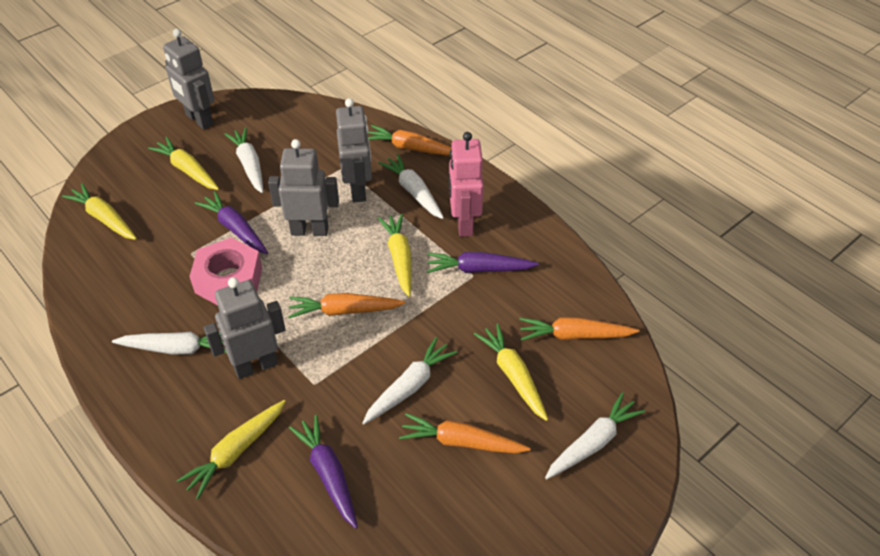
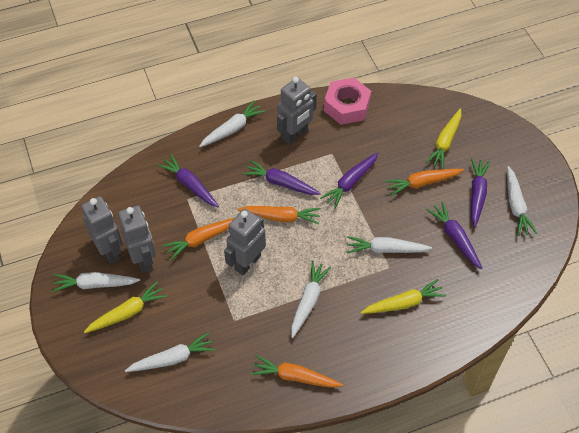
pink robot: [449,132,484,237] = 1 -> none = 0
purple carrot: [195,191,268,254] [289,415,358,529] [427,252,539,273] = 3 -> [157,154,219,207] [243,160,321,195] [320,152,378,209] [426,202,483,270] [471,159,490,227] = 5
white carrot: [112,332,227,355] [224,127,263,193] [362,337,458,424] [378,154,444,219] [545,392,645,479] = 5 -> [52,272,140,292] [125,332,216,372] [199,101,265,147] [291,261,331,338] [347,236,432,254] [507,166,537,236] = 6
yellow carrot: [62,183,137,240] [148,137,219,190] [177,400,286,500] [378,214,412,297] [474,323,548,421] = 5 -> [84,281,167,333] [361,279,446,314] [425,109,461,169] = 3

